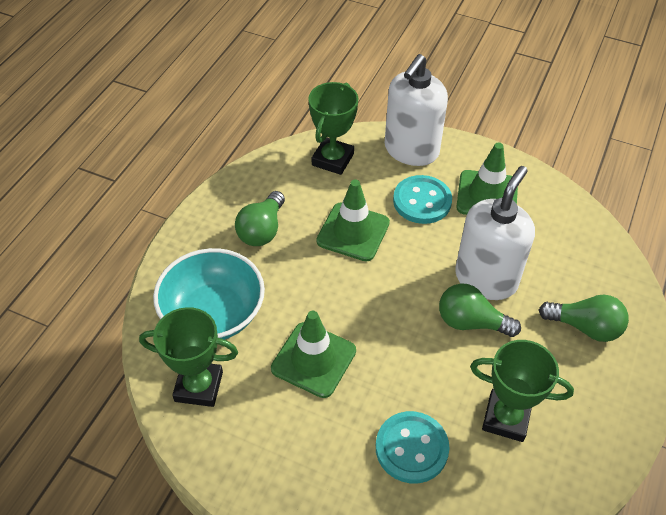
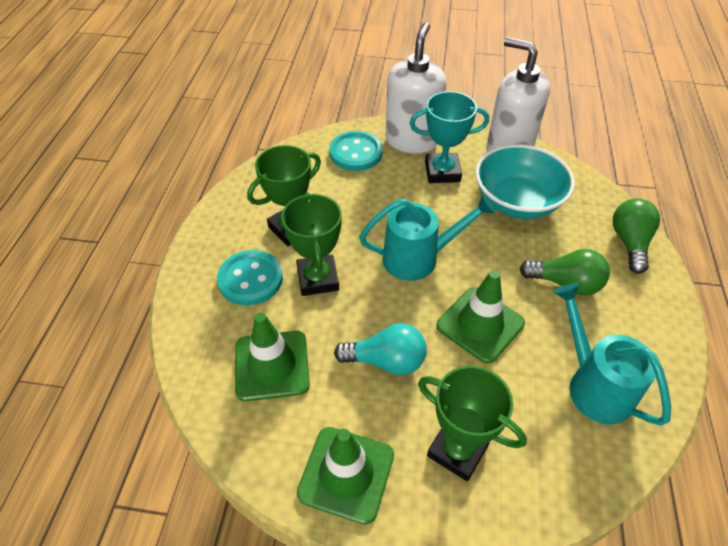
green light bulb: [235,191,285,246] [439,283,521,337] [539,295,629,342] = 3 -> [520,249,610,295] [613,198,660,274] = 2
turquoise light bulb: none = 0 -> [334,323,427,375] = 1
turquoise trophy: none = 0 -> [410,91,489,183] = 1
turquoise watering can: none = 0 -> [359,194,496,281] [553,283,671,426] = 2

